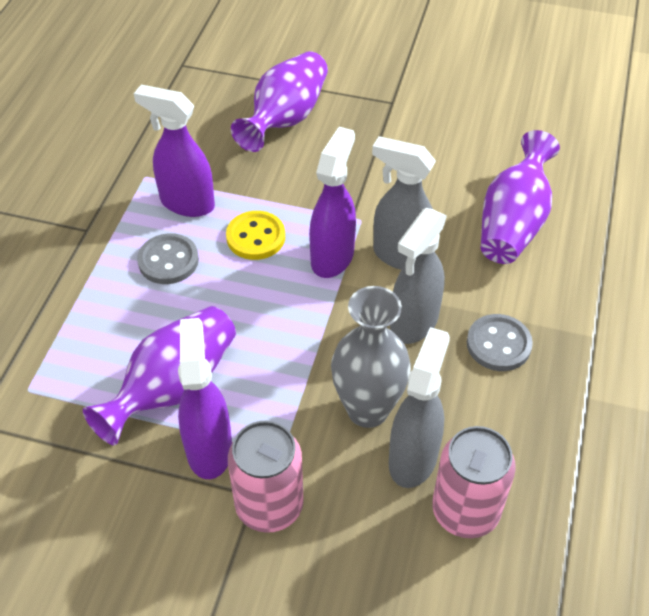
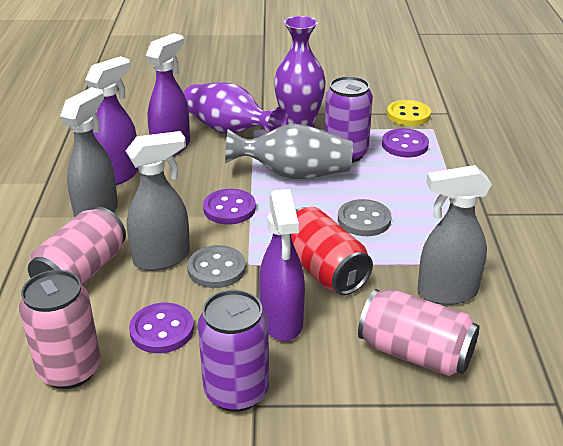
pink can: [228,420,304,533] [432,426,516,538] = 2 -> [19,270,101,389] [28,207,126,285] [358,289,479,377] = 3
purple button: none = 0 -> [129,303,194,353] [203,189,256,225] [382,128,429,157] = 3
purple can: none = 0 -> [198,290,269,412] [324,76,373,163] = 2
purple vase: [83,306,236,445] [231,51,328,152] [481,130,560,264] = 3 -> [184,82,288,134] [274,16,326,127] = 2
red can: none = 0 -> [291,207,373,295] = 1

